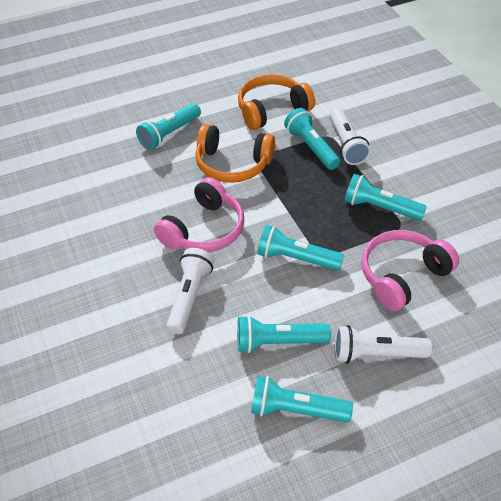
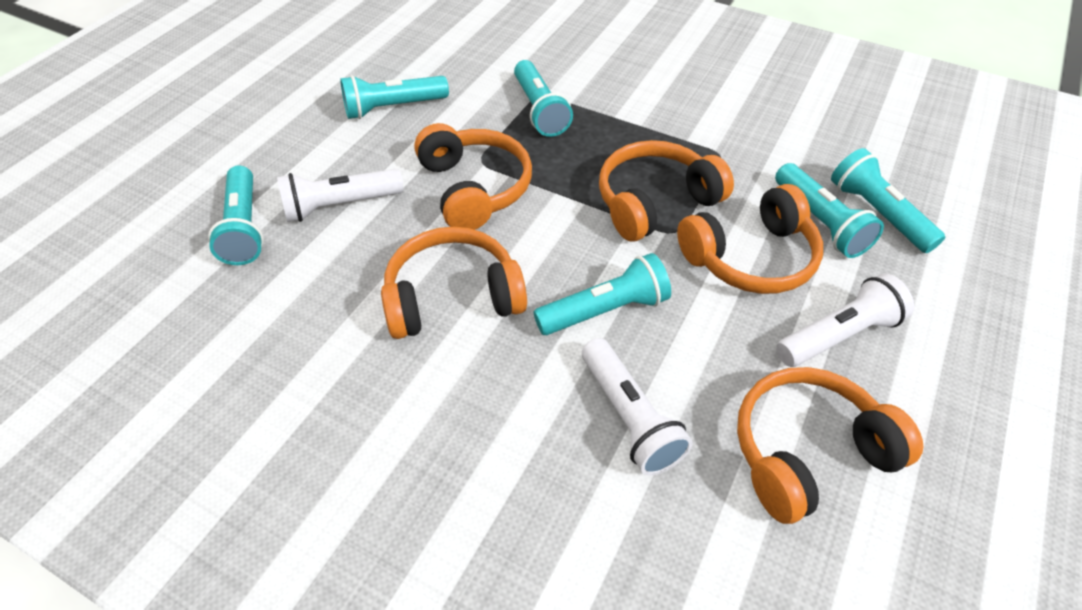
orange headphones: [195,124,275,183] [238,74,315,130] = 2 -> [381,227,527,339] [414,123,532,230] [599,140,734,242] [677,184,823,294] [737,367,924,524] = 5
pink headphones: [154,177,244,252] [361,230,459,311] = 2 -> none = 0

